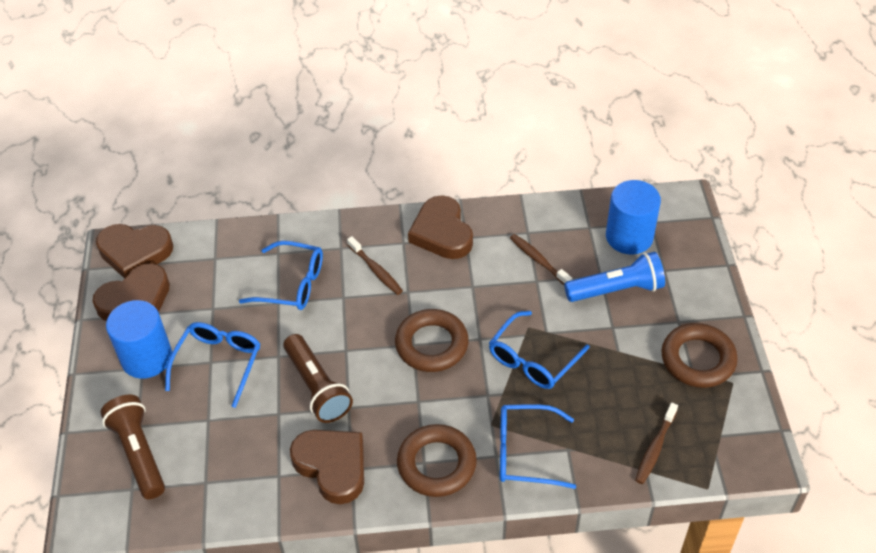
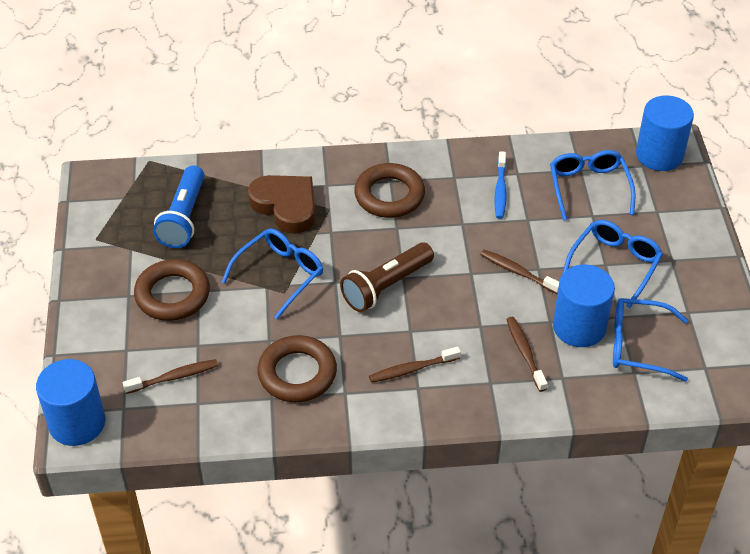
blue cylinder: [106,300,172,379] [606,180,661,255] = 2 -> [36,359,105,446] [553,265,615,347] [636,96,694,171] = 3
blue toothbrush: none = 0 -> [495,151,507,219] = 1
brown flashlight: [100,395,165,499] [283,334,353,423] = 2 -> [340,242,434,312] = 1
brown heart: [93,263,170,321] [96,224,173,279] [290,430,364,504] [408,195,473,259] = 4 -> [248,175,315,234] = 1
brown toothbrush: [347,236,403,295] [510,234,573,285] [635,403,678,484] = 3 -> [123,359,218,394] [369,347,461,383] [480,250,559,294] [506,317,548,392] = 4

